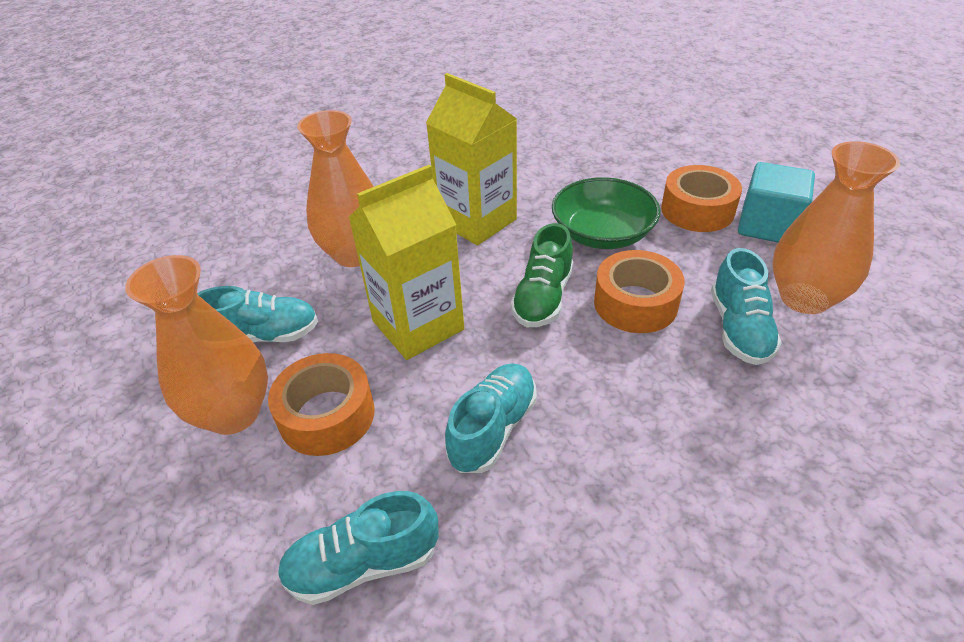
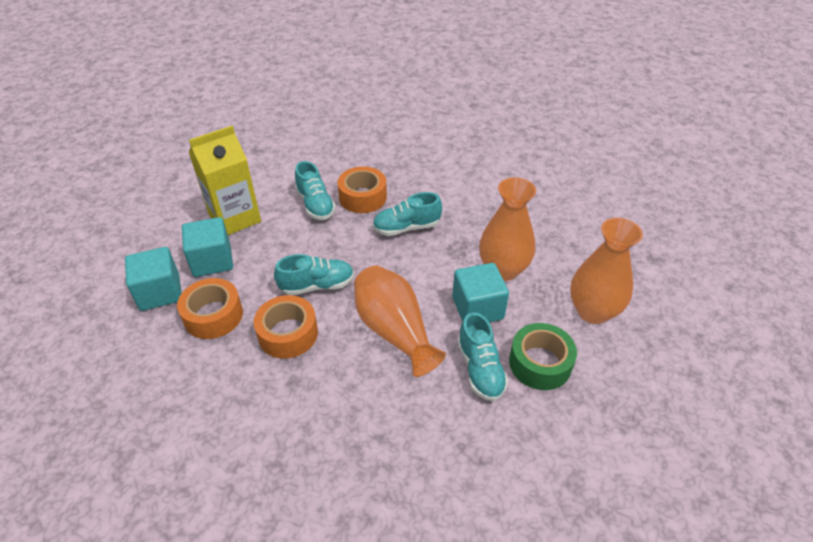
green bowl: [552,177,660,249] = 1 -> none = 0
green shoe: [511,223,573,327] = 1 -> none = 0
green tape: none = 0 -> [509,323,577,390] = 1
turquoise cube: [738,162,815,242] = 1 -> [125,247,182,311] [182,217,233,277] [452,263,509,322] = 3
yellow carton: [348,165,464,360] [426,73,517,246] = 2 -> [189,126,261,235] = 1

